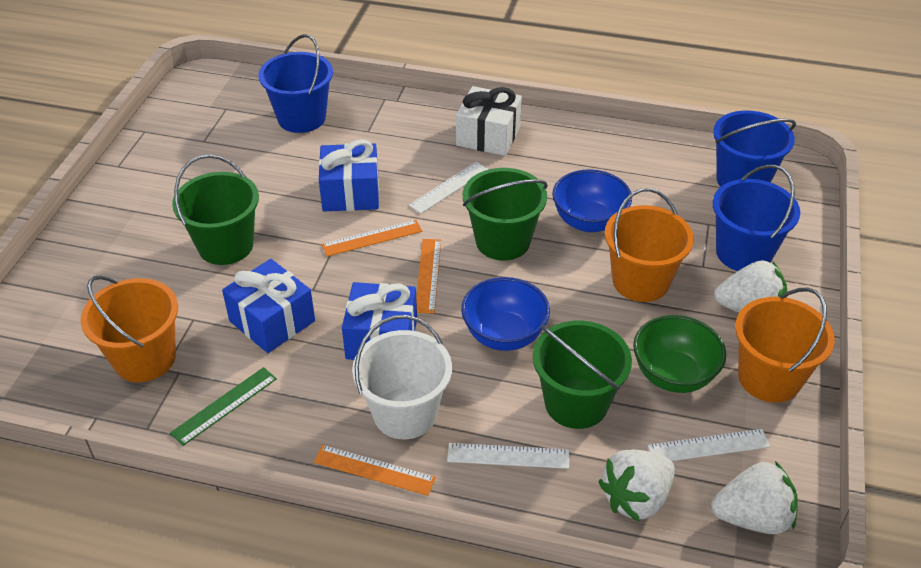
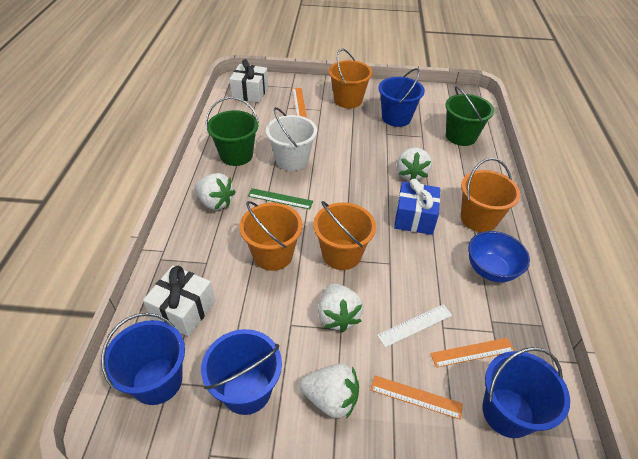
blue bowl: [461,277,550,351] [552,169,632,232] = 2 -> [468,231,530,282] = 1
blue bucket: [258,34,333,133] [713,111,796,187] [713,165,800,271] = 3 -> [101,313,185,405] [201,329,282,415] [379,68,425,127] [482,347,570,438] = 4
blue gift: [222,259,315,353] [319,139,379,211] [342,282,417,360] = 3 -> [394,179,440,235] = 1
green bowl: [633,315,726,393] = 1 -> none = 0
green bucket: [172,154,259,265] [463,168,548,260] [533,321,632,429] = 3 -> [206,97,259,166] [445,86,494,146] = 2
orange bucket: [80,276,178,382] [605,188,694,302] [735,288,835,403] = 3 -> [239,201,303,271] [313,201,376,270] [329,49,373,108] [461,158,521,232] = 4
white gift: [456,86,522,156] = 1 -> [143,266,215,337] [230,59,268,103] = 2
white ruler: [409,162,488,214] [447,443,569,469] [648,429,770,461] = 3 -> [377,304,452,348] = 1
white strawberry: [598,450,675,522] [711,461,798,534] [714,260,787,313] = 3 -> [195,173,236,210] [300,364,359,419] [318,283,363,332] [397,148,432,181] = 4

